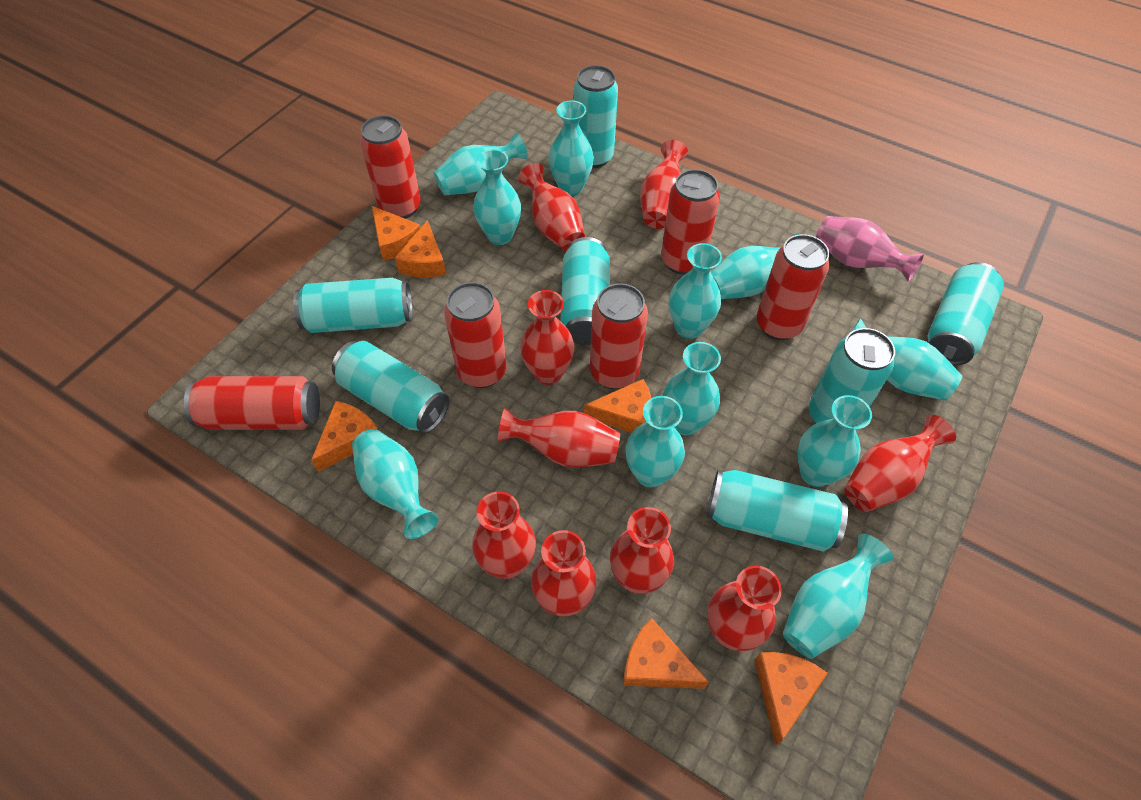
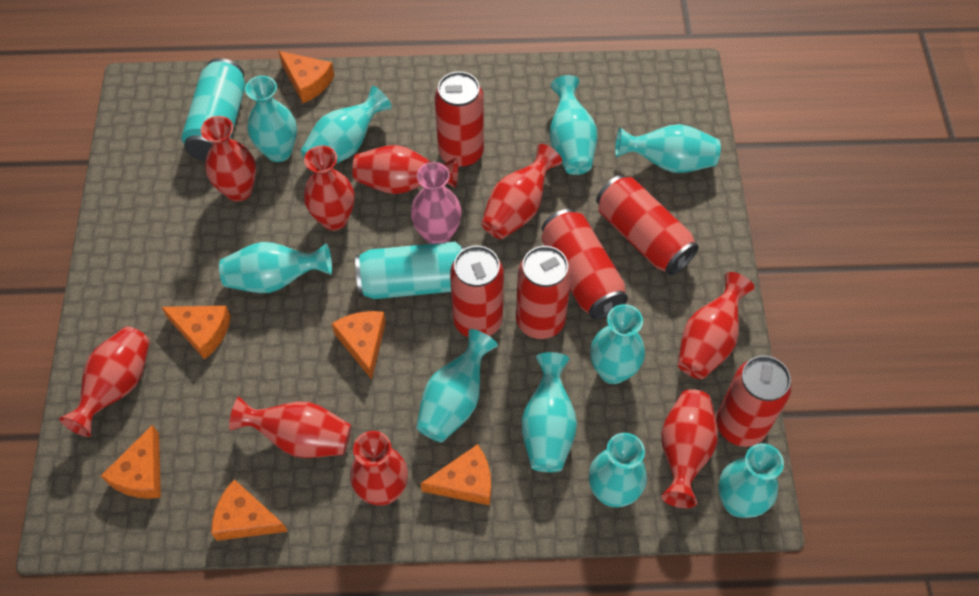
turquoise can: [293,278,413,333] [332,341,449,434] [561,237,610,345] [573,65,618,168] [707,470,848,552] [809,328,895,423] [928,262,1004,365] = 7 -> [181,58,245,161] [355,242,466,299] = 2
turquoise vase: [352,429,439,539] [434,133,528,195] [473,149,521,245] [548,100,594,196] [626,396,685,488] [663,342,721,435] [669,243,722,339] [711,233,800,299] [783,534,894,659] [798,395,872,487] [851,318,962,401] = 11 -> [219,242,332,293] [245,76,297,162] [300,86,392,163] [416,329,498,442] [522,352,577,472] [549,75,597,175] [589,433,647,507] [590,304,645,384] [615,124,721,173] [718,443,784,518] = 10

